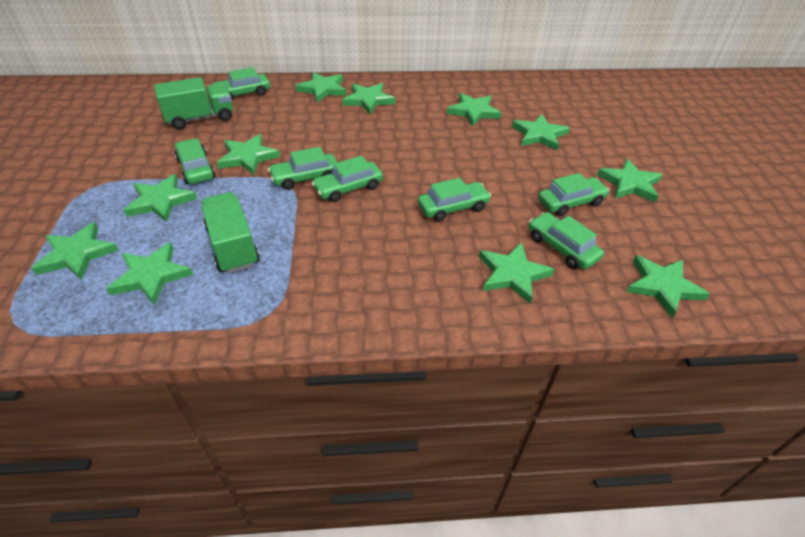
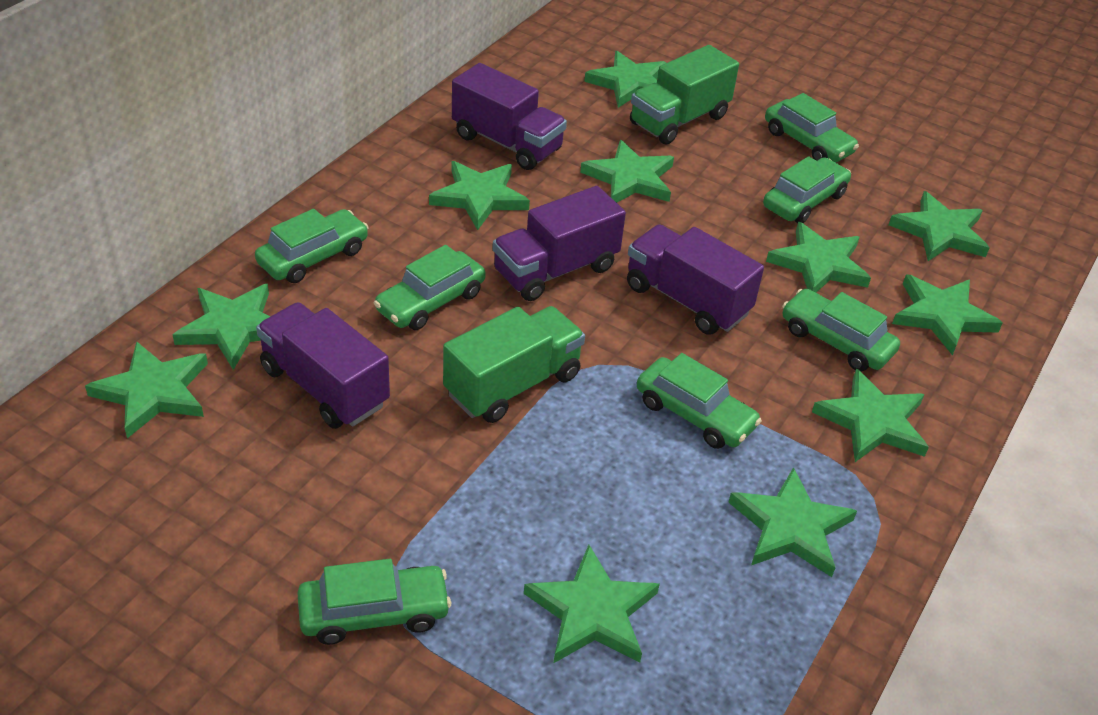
purple truck: none = 0 -> [256,302,390,429] [452,63,567,170] [492,186,626,301] [627,224,764,334] = 4

